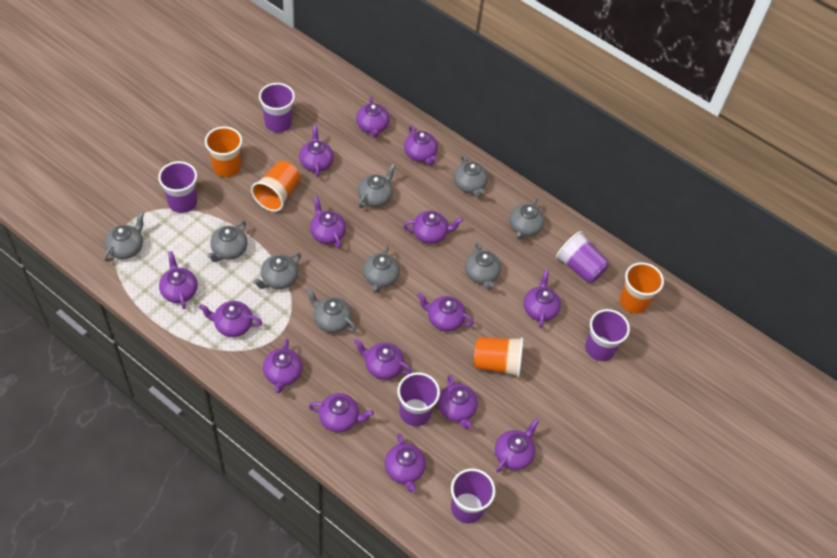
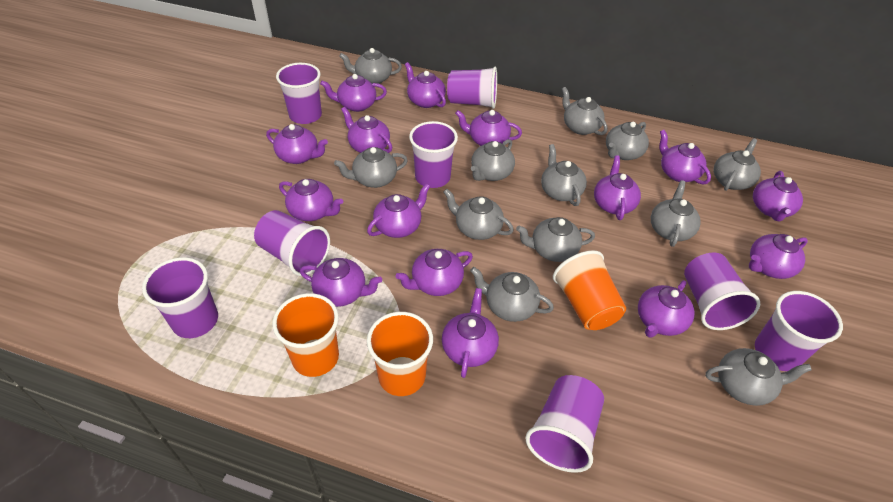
grey teapot: [104,212,144,262] [207,221,248,262] [253,253,301,289] [307,289,356,333] [358,164,396,208] [363,245,400,293] [454,155,488,197] [465,242,501,290] [509,198,545,240] = 9 -> [334,147,408,188] [339,48,402,84] [443,189,514,240] [470,267,554,322] [471,139,515,181] [516,217,595,262] [541,144,587,206] [562,87,607,135] [606,122,649,160] [651,180,701,247] [705,348,812,406] [714,138,761,191] = 12
orange cup: [205,126,242,177] [251,161,300,212] [474,337,523,378] [620,262,664,314] = 4 -> [272,293,339,377] [367,312,433,396] [553,250,626,330] = 3
purple cup: [158,161,197,213] [259,83,295,132] [397,372,440,426] [451,468,496,523] [556,231,609,283] [585,309,630,361] = 6 -> [142,257,218,338] [254,210,330,276] [276,63,322,124] [409,121,458,188] [447,67,497,109] [525,375,604,473] [684,253,760,330] [755,291,843,371] = 8

